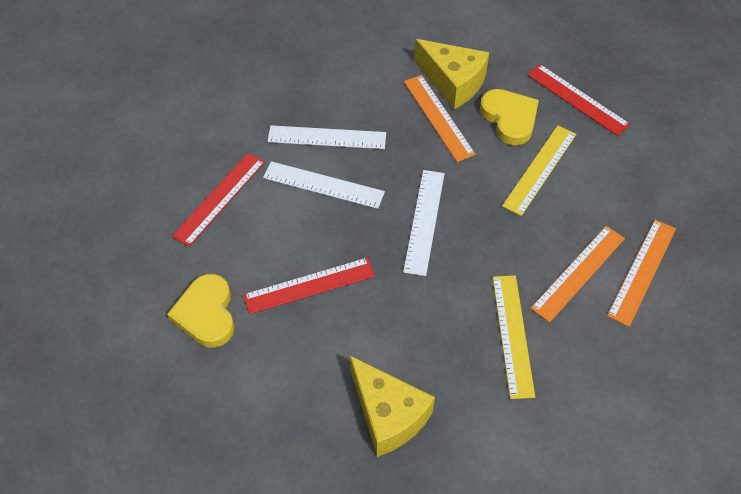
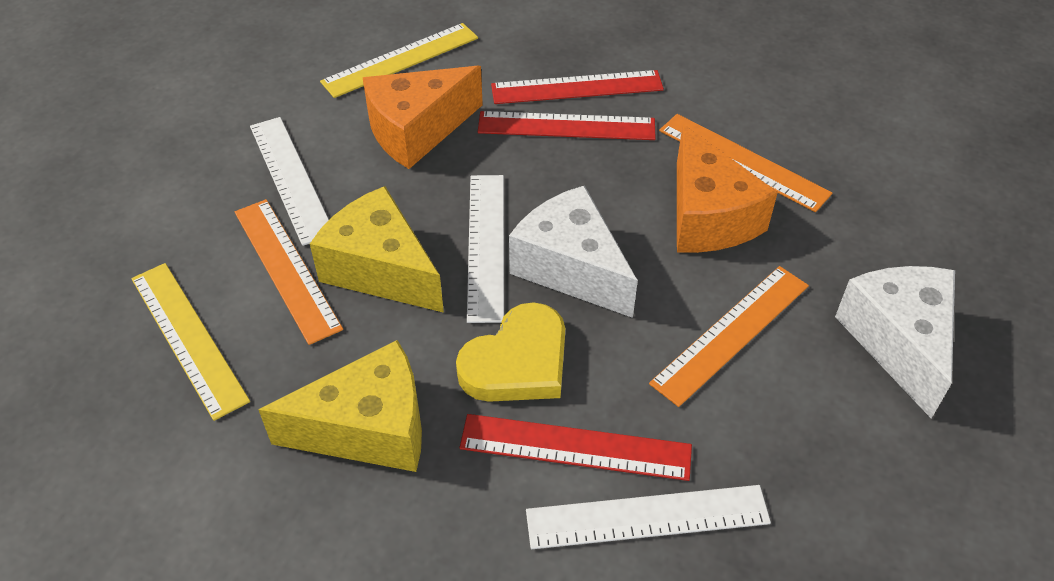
orange cheese: none = 0 -> [363,66,483,169] [677,124,778,253] = 2
white cheese: none = 0 -> [509,185,638,318] [835,266,955,419] = 2
yellow heart: [167,274,235,348] [480,89,539,145] = 2 -> [456,302,565,402] = 1

